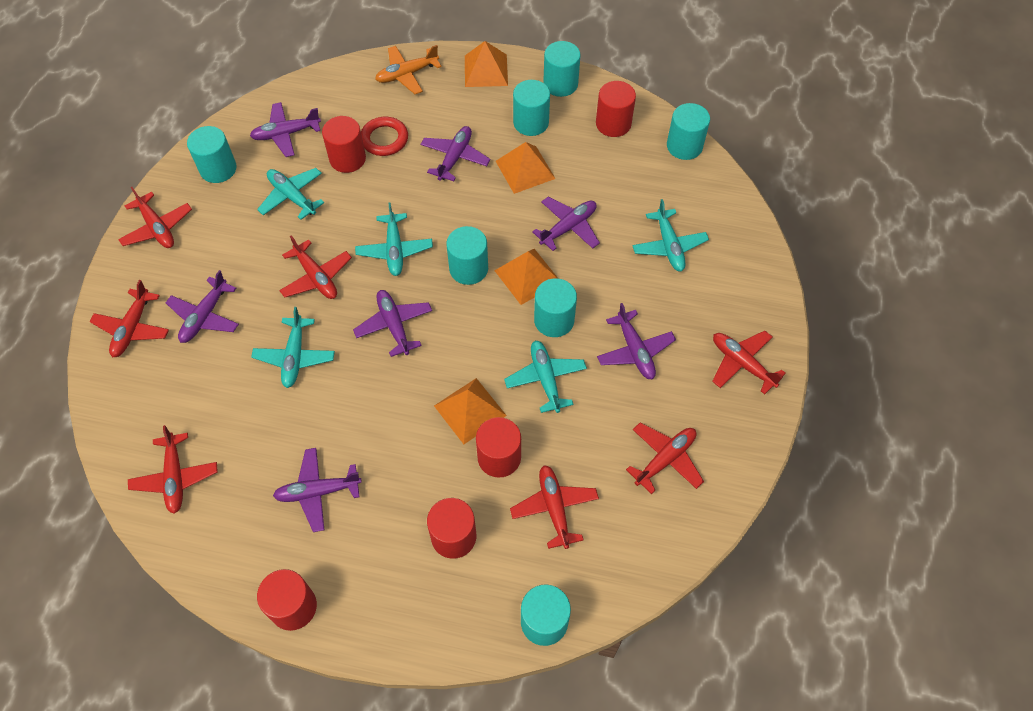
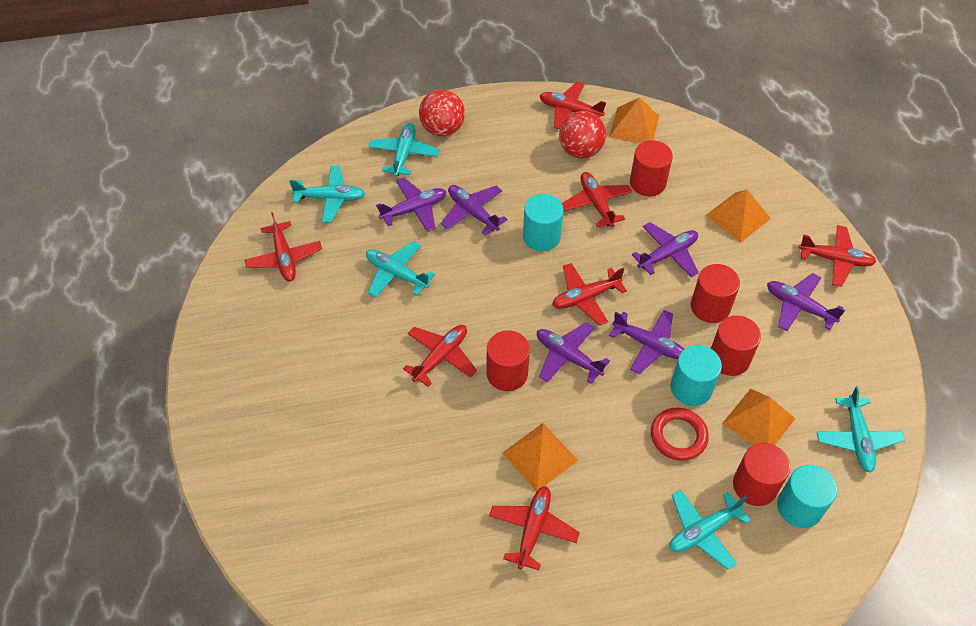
orange plane: [375,45,441,94] = 1 -> none = 0
purple plane: [166,270,239,343] [250,102,321,157] [273,448,362,532] [353,290,432,357] [420,126,490,181] [532,197,600,251] [597,303,676,379] = 7 -> [376,178,447,232] [441,185,507,235] [537,322,610,384] [609,310,684,374] [631,222,699,277] [767,273,845,331] = 6
red ball: none = 0 -> [419,90,465,136] [559,111,606,158] = 2
turquoise cylinder: [187,126,236,183] [446,226,488,285] [513,80,550,136] [521,584,571,646] [534,278,577,337] [543,41,581,97] [667,103,710,160] = 7 -> [523,194,564,251] [671,345,722,406] [777,465,837,528] = 3

